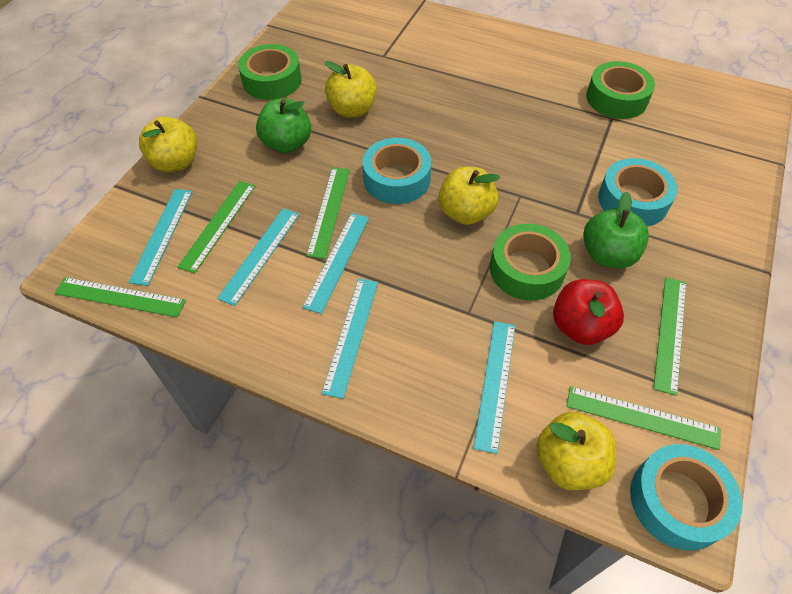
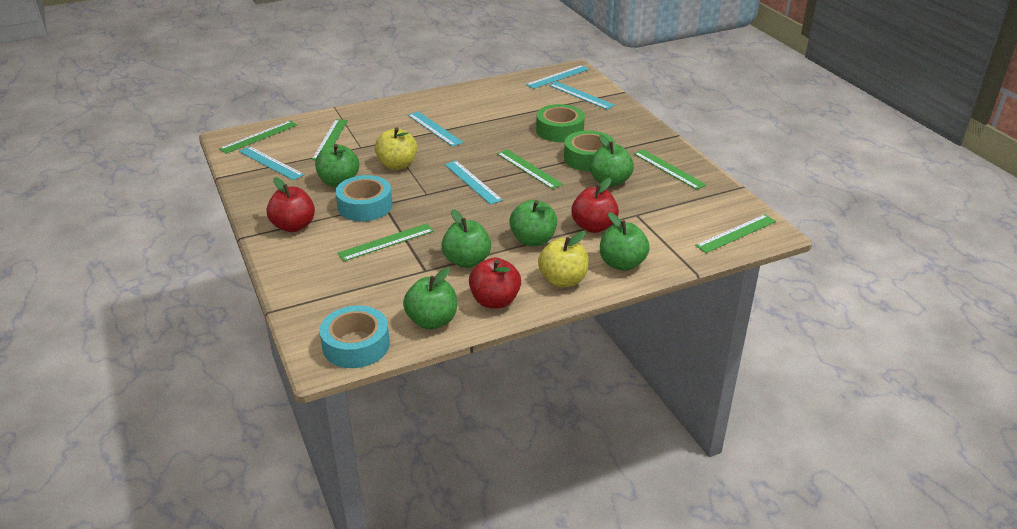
green apple: [256,99,311,153] [583,192,649,268] = 2 -> [315,144,359,187] [403,267,457,329] [441,209,491,268] [509,200,557,246] [590,134,634,187] [600,212,650,271] = 6
green ruler: [55,277,186,317] [177,181,256,273] [306,167,350,259] [566,386,721,450] [653,277,686,396] = 5 -> [219,121,297,154] [312,119,348,160] [338,223,434,261] [497,149,563,189] [633,149,706,190] [695,214,776,253] = 6
green tape: [238,44,302,100] [490,224,571,301] [586,61,655,119] = 3 -> [536,104,585,142] [564,130,615,172] = 2
red apple: [553,279,624,345] = 1 -> [267,177,315,232] [469,257,521,309] [571,178,619,233] = 3
turquoise tape: [363,138,431,204] [598,158,678,227] [630,444,743,551] = 3 -> [319,305,390,368] [335,175,392,221] = 2
yellow apple: [139,116,197,172] [325,61,377,117] [438,167,500,225] [536,412,616,490] = 4 -> [375,127,417,170] [538,231,589,288] = 2

